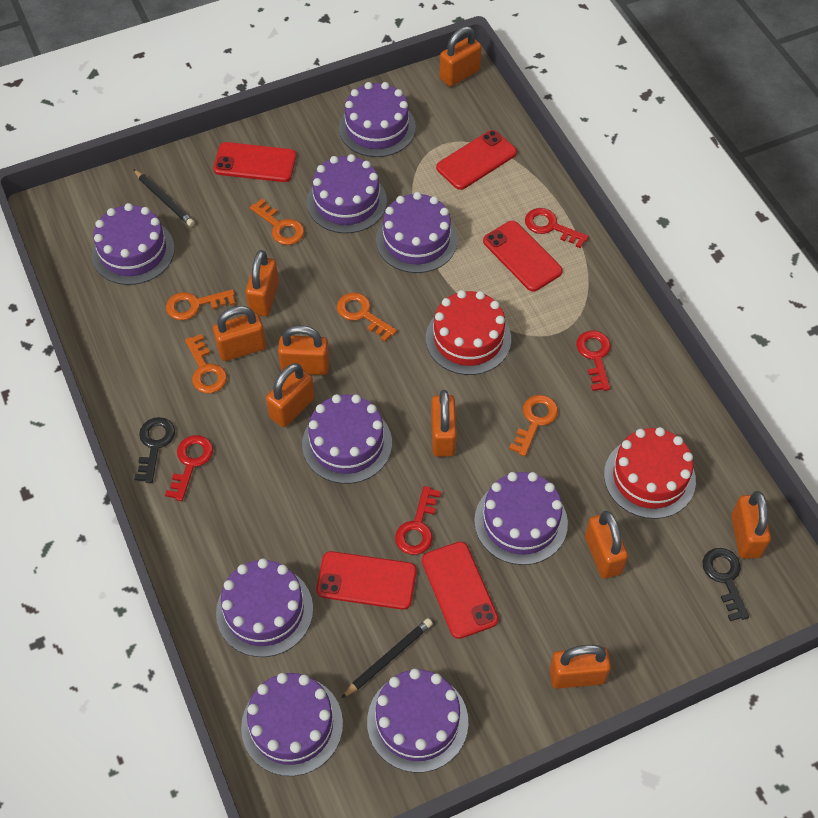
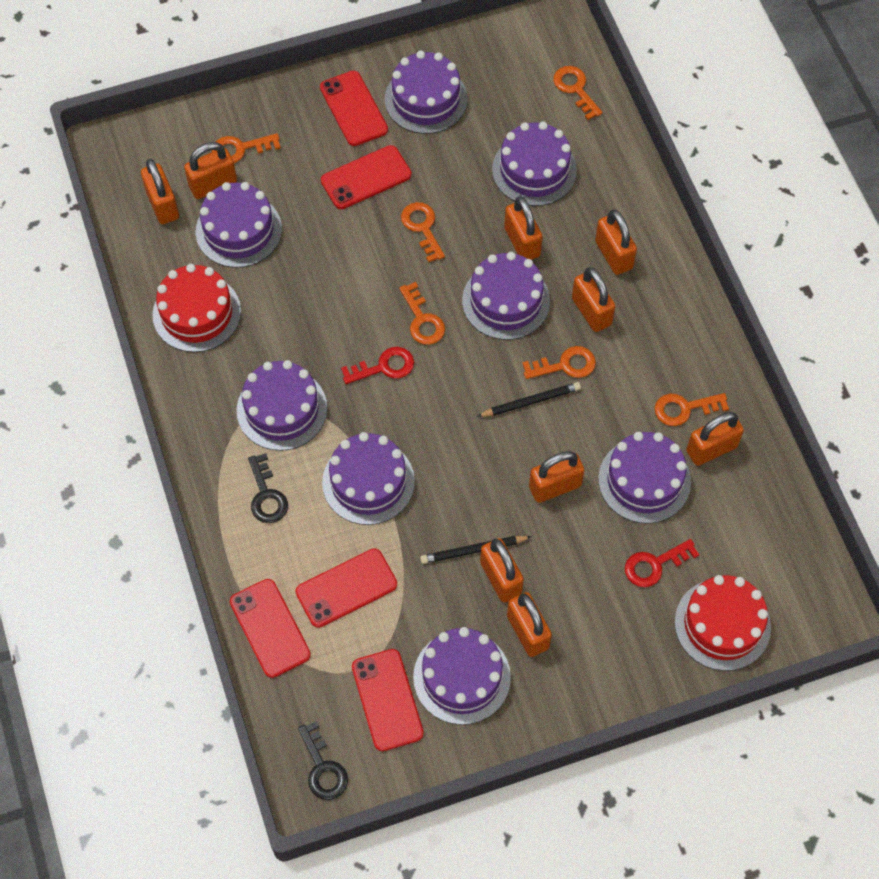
orange key: [166,290,235,320] [185,334,227,393] [250,199,304,245] [337,293,397,342] [509,395,558,456] = 5 -> [212,133,281,163] [399,282,445,345] [401,202,445,262] [522,346,596,379] [553,66,603,120] [654,393,729,426] = 6
purple cake: [92,203,175,285] [216,559,313,657] [241,673,343,776] [302,394,392,484] [307,154,387,233] [339,82,416,157] [367,669,468,773] [376,192,458,273] [474,472,568,565] = 9 -> [196,182,282,268] [237,360,327,451] [322,432,415,525] [385,51,468,134] [413,627,511,725] [462,252,550,340] [492,122,577,206] [598,432,691,523] = 8
red key: [165,435,213,501] [395,486,441,555] [525,208,589,248] [576,331,611,391] = 4 -> [341,347,414,384] [625,539,699,587] = 2

